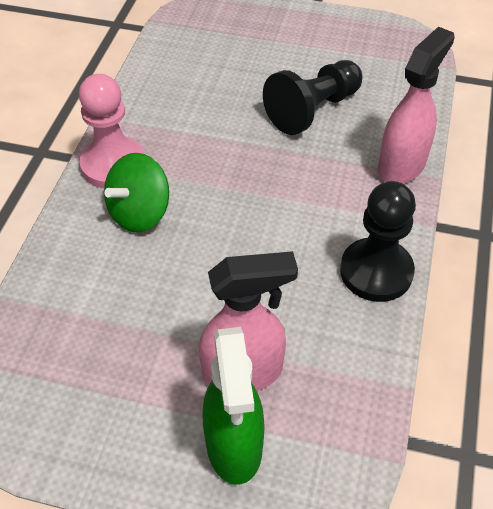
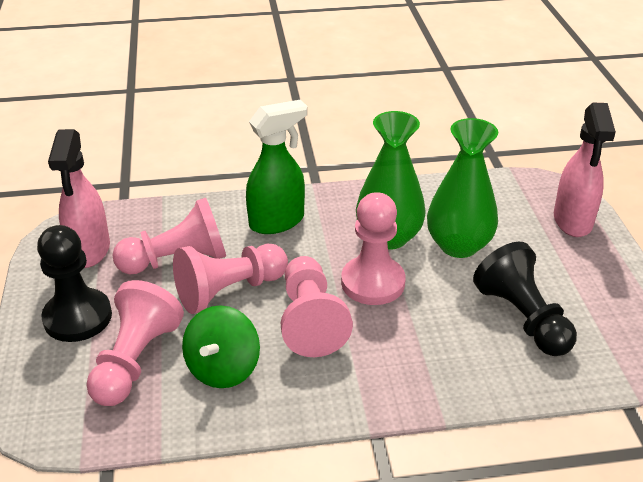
green vase: none = 0 -> [356,111,426,250] [427,118,498,258] = 2
pink pawn: [79,74,145,188] = 1 -> [86,280,184,406] [112,198,226,274] [173,244,288,314] [281,256,353,357] [341,192,406,305] = 5

